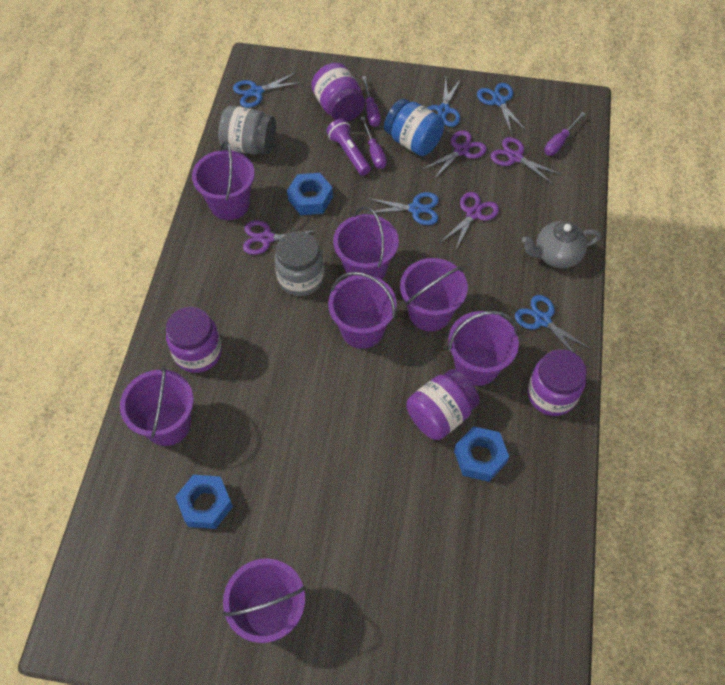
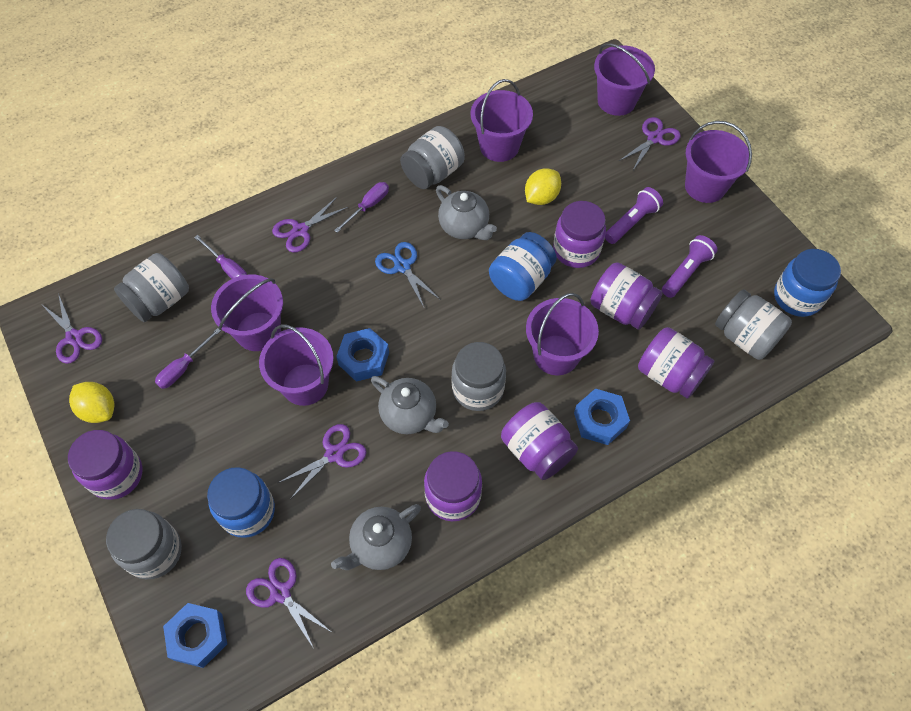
blue jar: [384,99,445,156] = 1 -> [207,467,275,538] [489,232,557,301] [774,249,841,317] = 3
blue scissors: [233,73,302,108] [366,192,439,225] [427,79,461,127] [477,83,527,134] [515,295,591,353] = 5 -> [375,242,441,307] = 1
grey jar: [218,105,276,155] [274,231,324,296] = 2 -> [106,509,182,579] [114,253,189,322] [400,126,465,189] [452,342,506,411] [715,289,792,360] = 5
grey teapot: [522,221,601,268] = 1 -> [331,504,421,570] [371,376,449,434] [436,185,497,240] = 3
purple bucket: [120,365,194,446] [192,141,255,220] [223,559,306,643] [328,272,397,349] [333,206,399,280] [400,258,468,331] [448,311,519,386] = 7 -> [211,274,283,351] [259,324,334,406] [471,79,533,162] [526,293,599,375] [594,43,655,116] [685,121,752,203] = 6
purple flashlight: [326,119,371,176] = 1 -> [605,187,663,244] [662,235,717,298] = 2
purple jar: [166,307,222,373] [311,63,365,122] [406,369,480,440] [527,349,587,416] = 4 -> [68,430,143,500] [424,451,482,521] [501,402,578,480] [553,201,606,268] [590,262,663,330] [638,327,715,399] = 6
purple scissors: [243,220,318,255] [421,130,487,179] [441,192,499,251] [490,137,562,184] = 4 -> [41,293,102,364] [246,558,333,649] [272,197,348,252] [278,424,367,498] [619,117,681,170] = 5
yellow lemon: none = 0 -> [69,382,114,423] [525,168,561,205] = 2

